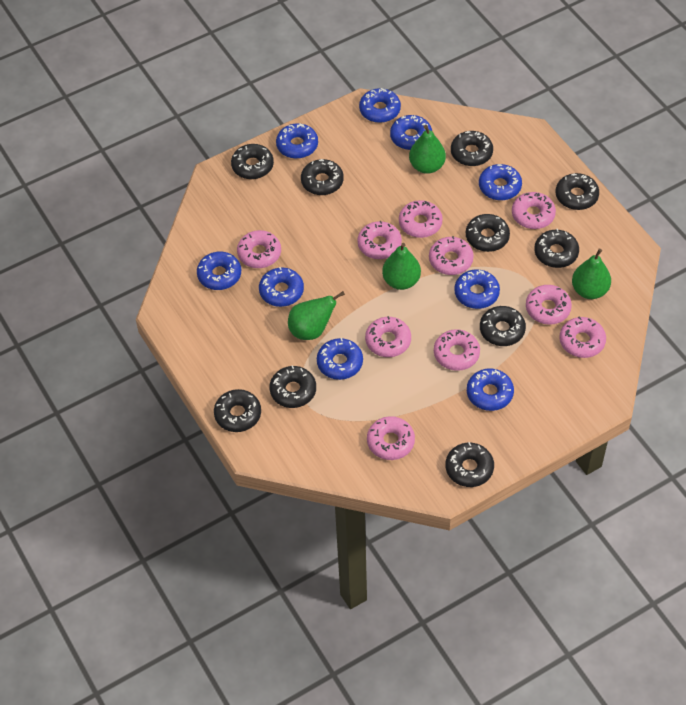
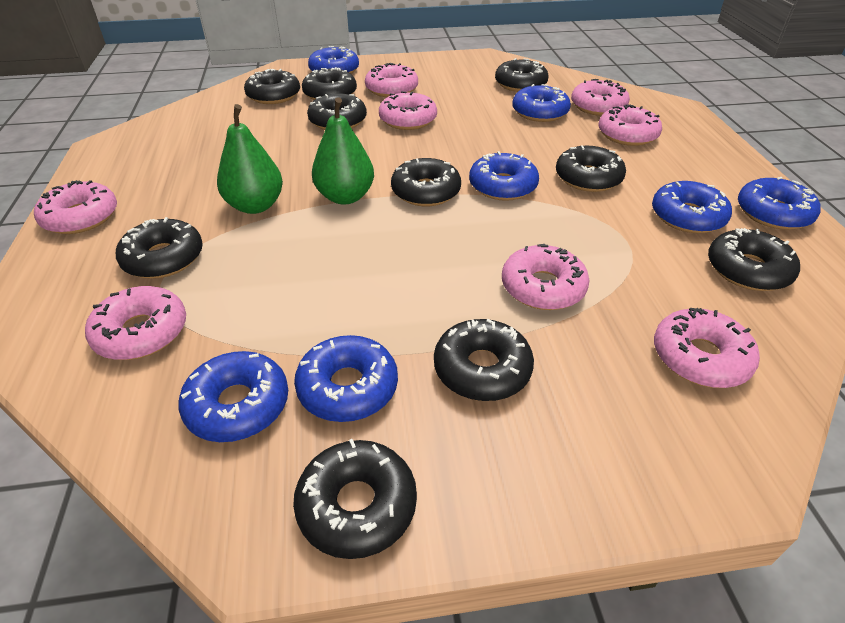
blue donut: [197,252,241,290] [259,267,304,307] [276,123,318,159] [317,338,363,380] [359,88,401,123] [390,115,432,150] [454,269,500,309] [467,368,514,411] [479,164,522,200] = 9 -> [179,351,288,442] [294,335,398,422] [308,46,359,74] [469,151,539,201] [512,84,571,122] [652,181,732,233] [738,177,821,230] = 7
green pear: [288,291,345,340] [382,243,421,290] [409,125,446,174] [572,248,611,299] = 4 -> [217,104,283,214] [312,97,374,204] = 2
pink donut: [237,230,281,268] [357,221,402,259] [365,316,411,357] [367,416,415,460] [399,200,443,238] [429,236,474,275] [434,329,480,371] [512,192,556,229] [526,285,572,325] [559,316,606,358] = 10 -> [34,180,117,234] [85,286,186,360] [365,63,418,97] [379,91,437,130] [502,244,589,310] [571,79,630,116] [599,105,662,146] [654,308,760,388] = 8

